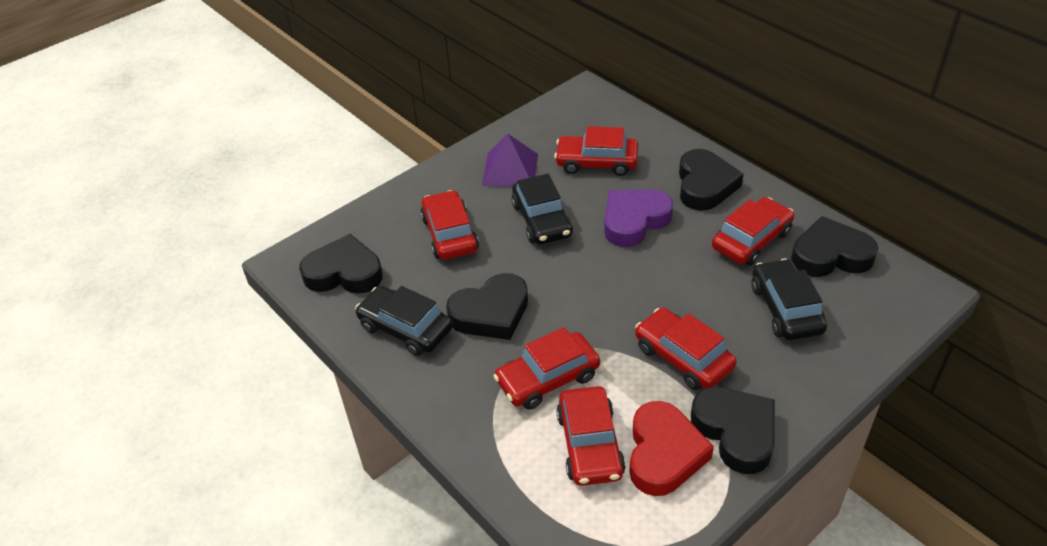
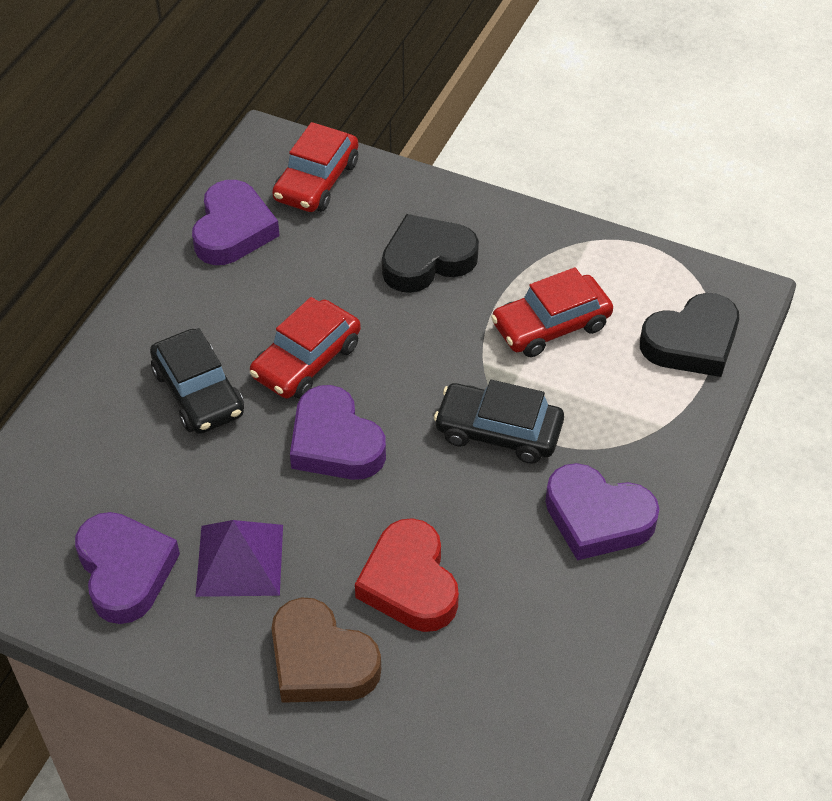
black car: [355,286,453,356] [511,174,573,244] [751,259,827,340] = 3 -> [150,328,244,434] [434,380,564,464] = 2
black heart: [299,234,383,294] [446,273,528,340] [679,149,744,211] [691,387,775,474] [791,216,878,277] = 5 -> [382,214,479,293] [640,293,739,377] = 2
brown heart: none = 0 -> [271,597,381,703] = 1
purple heart: [604,189,673,247] = 1 -> [75,512,180,624] [192,180,280,265] [290,385,386,480] [545,463,659,560] = 4
red car: [420,190,479,260] [494,327,600,410] [554,126,638,176] [556,386,626,486] [635,308,737,390] [712,197,794,266] = 6 -> [250,297,361,399] [272,122,358,212] [491,267,613,357] = 3

